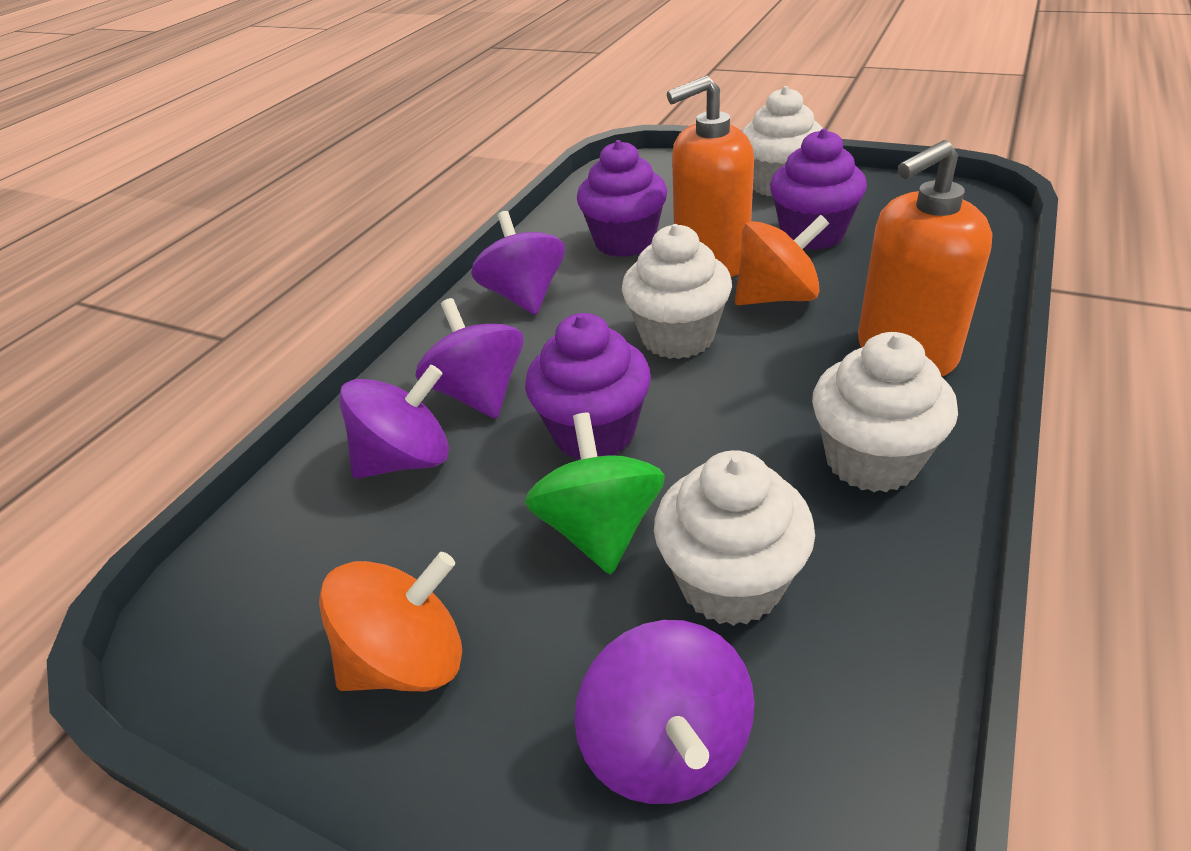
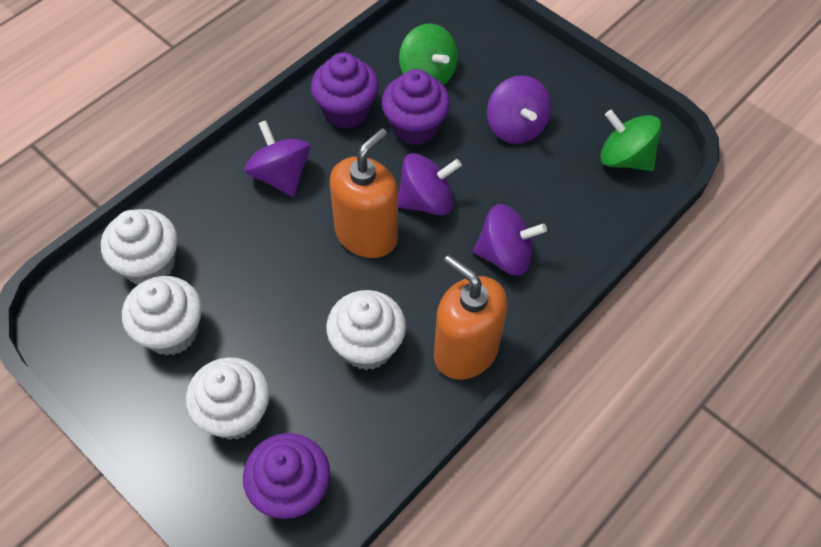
green spinning top: [525,413,665,574] = 1 -> [399,24,458,85] [600,110,662,171] = 2
orange spinning top: [319,552,462,691] [735,215,829,305] = 2 -> none = 0

